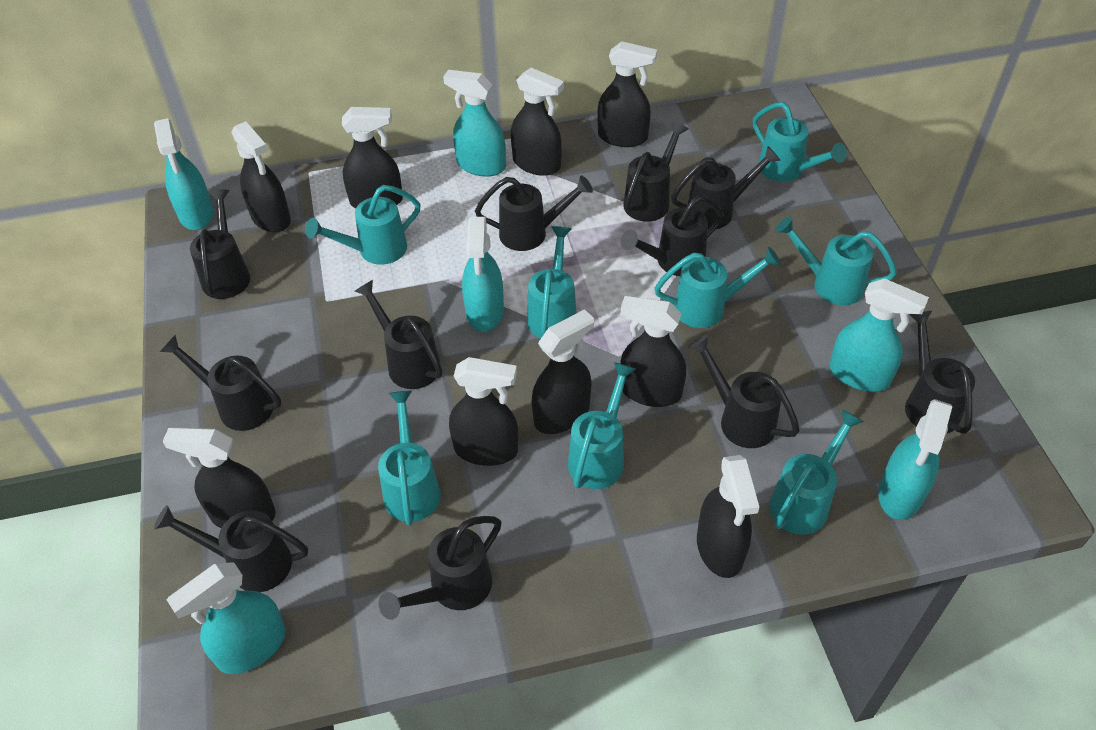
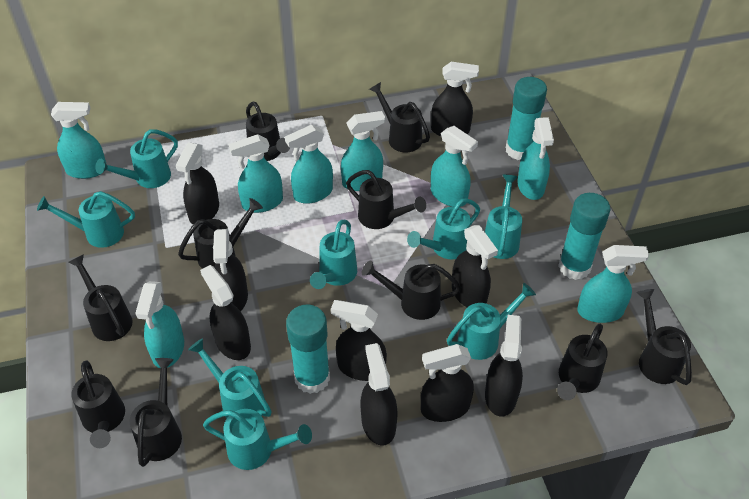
black watering can: [154,505,308,592] [160,335,281,431] [190,189,250,299] [355,280,443,389] [378,516,501,620] [475,175,593,251] [621,196,724,276] [623,121,689,222] [671,146,781,229] [688,335,800,448] [905,310,975,434] = 11 -> [68,254,133,341] [71,360,125,448] [129,358,182,467] [178,198,263,269] [246,102,290,161] [346,170,426,229] [362,261,461,320] [369,82,430,153] [557,324,608,400] [636,289,692,385] = 10
turquoise glue stick: none = 0 -> [286,305,330,394] [506,77,547,160] [558,193,610,280] = 3
turquoise spray bottle: [154,118,214,230] [166,562,286,674] [443,70,506,177] [462,217,504,332] [829,279,929,392] [878,399,953,520] = 6 -> [51,102,106,179] [135,281,184,368] [229,134,283,213] [285,124,333,204] [341,111,385,191] [431,126,478,207] [517,117,554,200] [577,245,649,323] = 8

